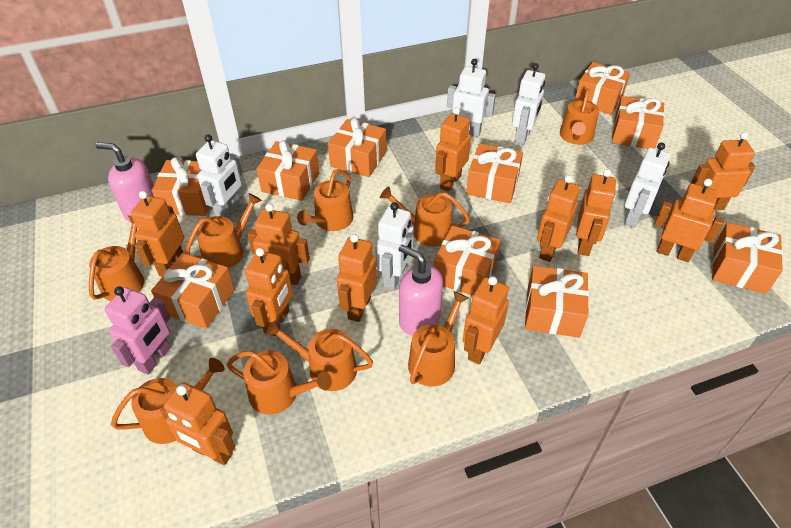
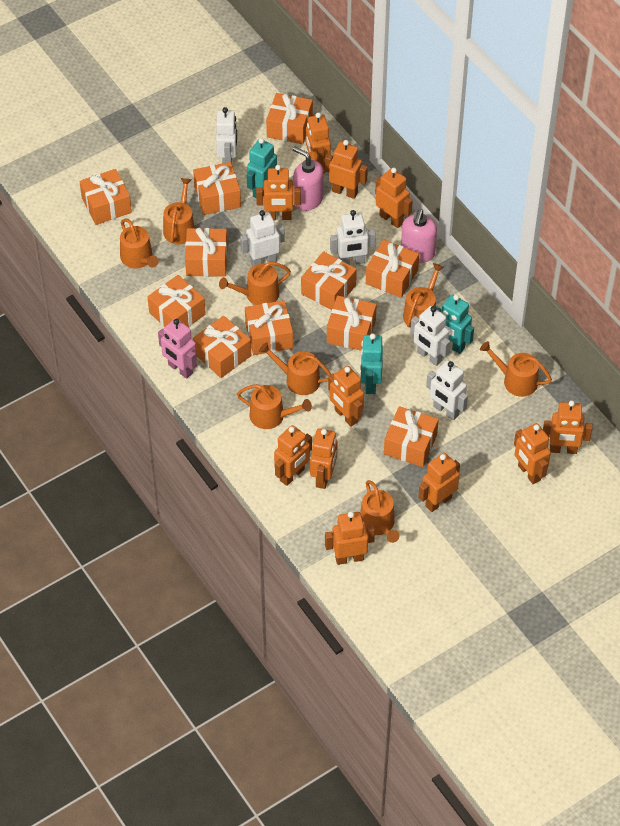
orange gift: [151,157,209,216] [151,253,234,329] [257,140,320,201] [328,118,386,177] [434,225,500,296] [466,143,523,203] [525,266,589,338] [574,62,630,115] [612,96,664,149] [712,222,783,294] = 10 -> [79,169,132,225] [148,275,206,327] [185,228,228,277] [193,162,241,215] [193,316,251,378] [245,300,293,355] [266,93,313,144] [301,251,357,310] [327,296,377,351] [366,240,419,298] [384,406,439,467] = 11
orange watering can: [89,215,144,301] [111,358,224,444] [185,193,262,268] [226,351,332,415] [266,320,373,391] [297,169,353,231] [380,186,470,247] [408,291,469,387] [560,88,599,145] = 9 -> [120,219,159,268] [163,178,195,245] [219,262,291,305] [237,384,312,429] [259,342,331,395] [360,480,399,543] [403,263,444,328] [480,341,552,397] = 8
turquoise robot: none = 0 -> [247,138,277,198] [360,334,383,394] [435,295,474,354] = 3

